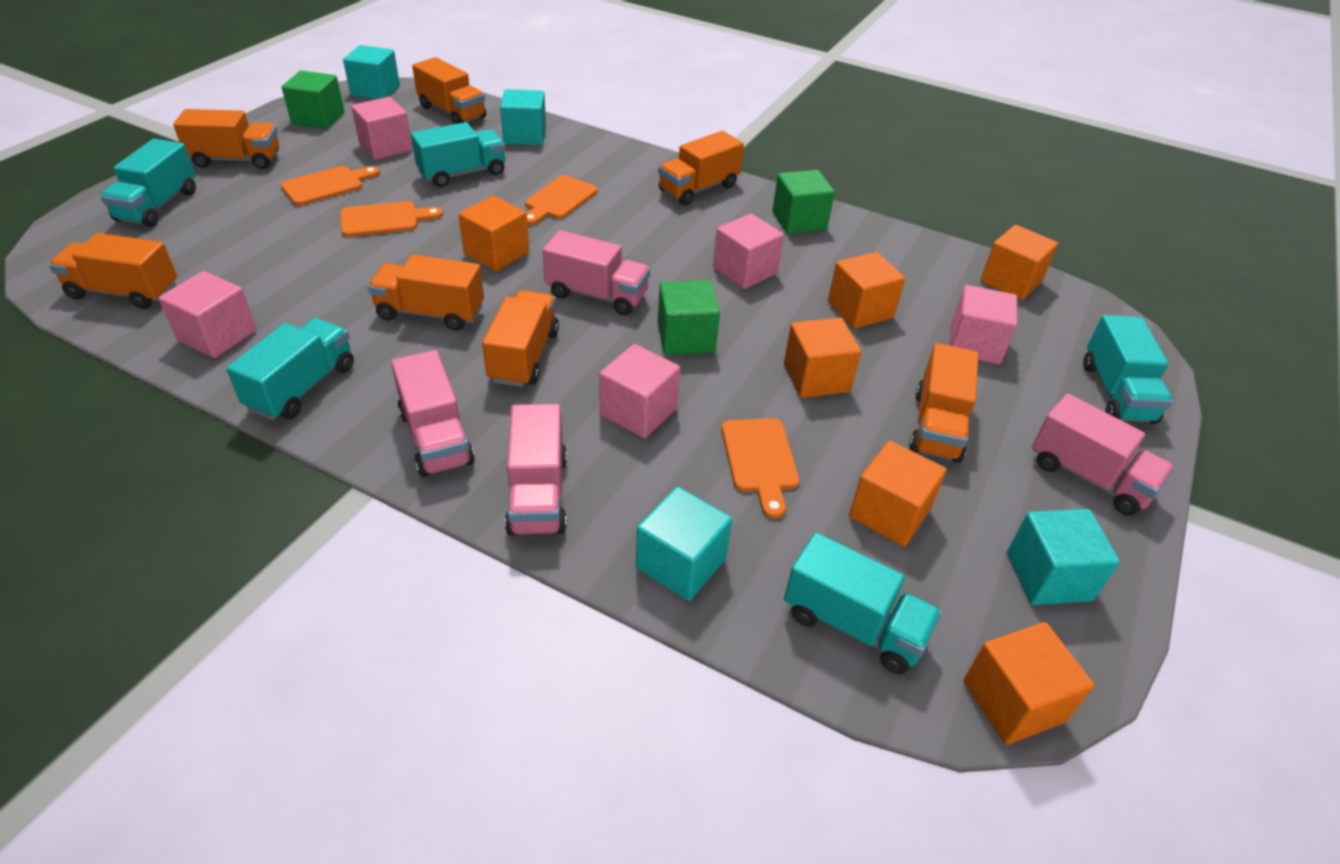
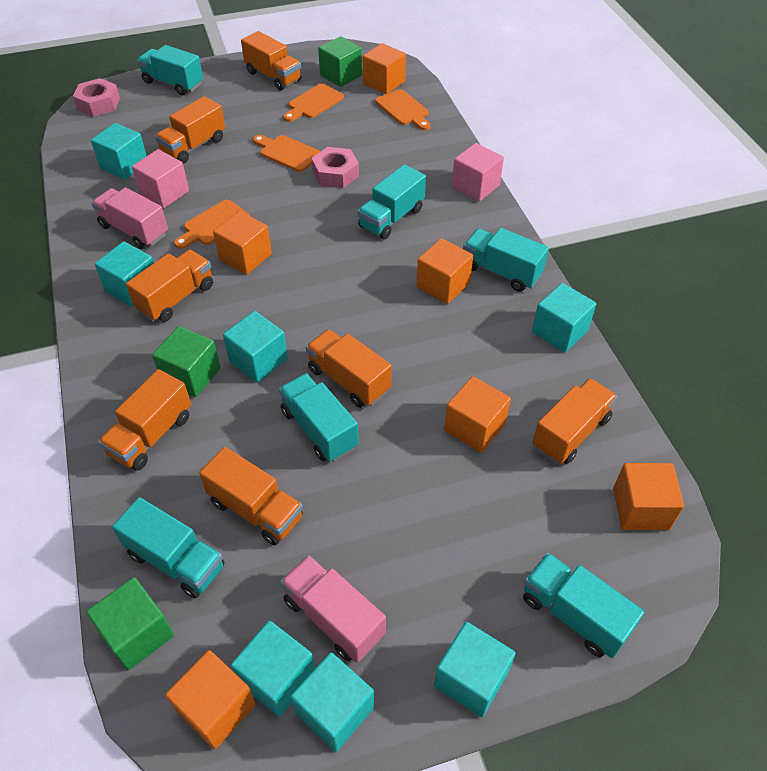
pink cube: [159,271,257,358] [351,97,413,160] [599,344,680,438] [713,214,784,289] [949,285,1017,364] = 5 -> [132,149,189,208] [452,143,504,202] = 2
pink nut: none = 0 -> [73,78,120,117] [312,147,359,188] = 2
pink truck: [391,350,475,477] [505,404,567,536] [543,230,650,315] [1032,394,1175,516] = 4 -> [91,187,168,249] [280,555,386,663] = 2
turquoise cube: [343,45,400,99] [500,89,546,145] [636,487,732,601] [1007,509,1120,605] = 4 -> [91,123,147,180] [95,241,154,307] [223,311,288,383] [231,621,315,717] [290,652,374,752] [434,622,516,717] [532,283,596,353] = 7
turquoise truck: [100,139,196,227] [226,318,354,420] [411,122,506,187] [784,532,942,674] [1083,315,1173,424] = 5 -> [112,497,224,598] [137,45,203,95] [279,373,359,462] [358,164,426,239] [463,228,549,292] [523,553,644,658] = 6

